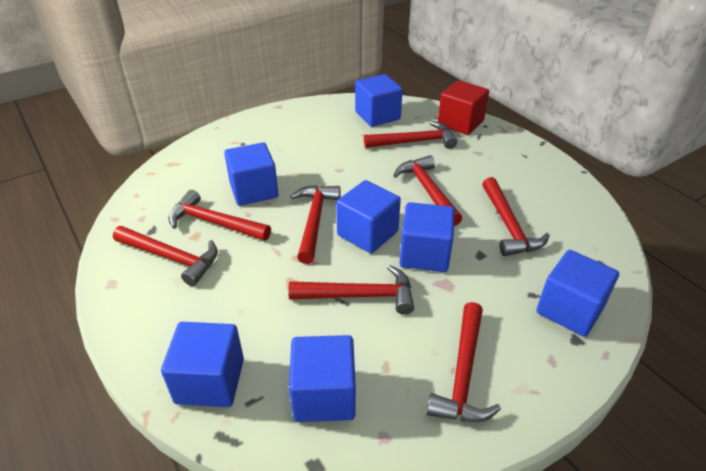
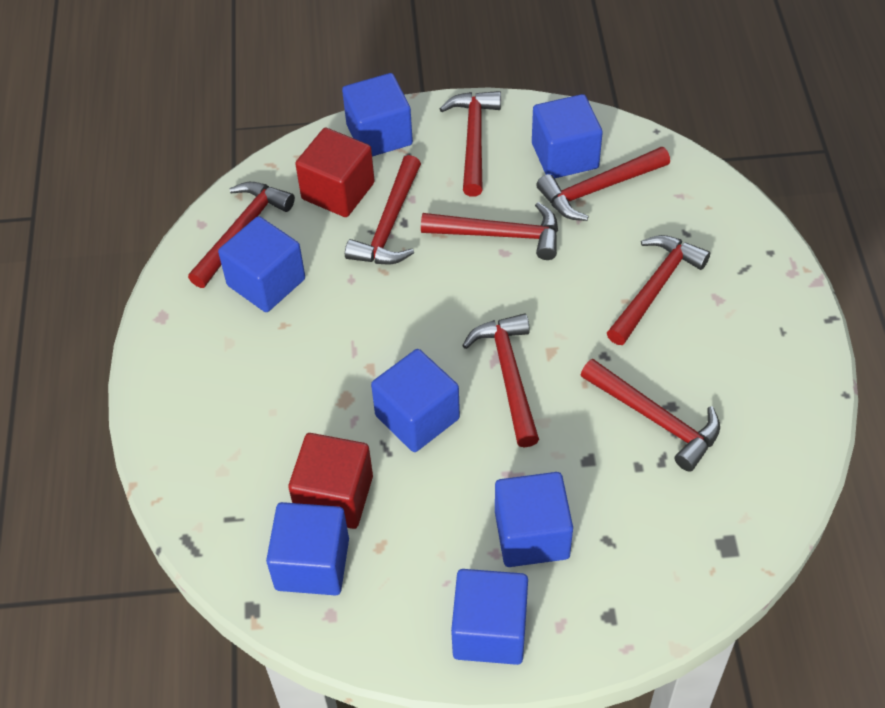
red cube: [438,80,489,135] = 1 -> [288,433,373,529] [295,128,375,217] = 2

